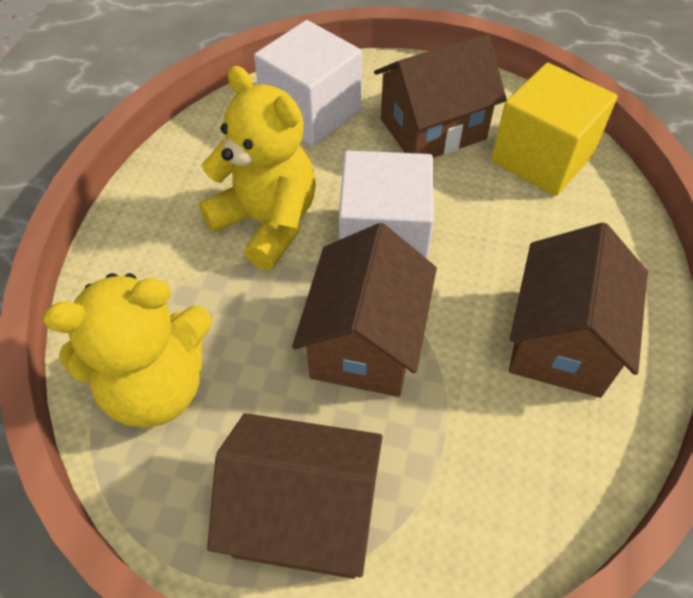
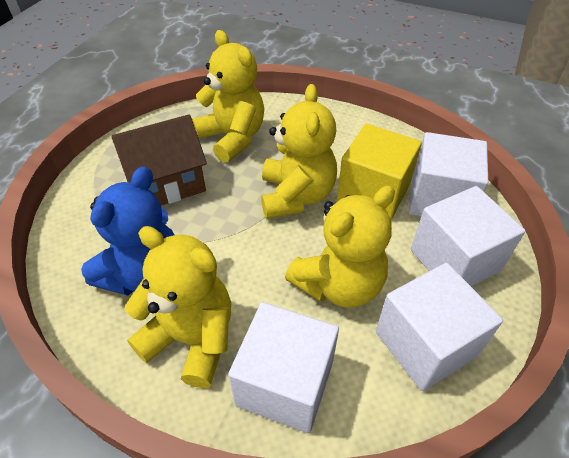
blue teddy bear: none = 0 -> [81,166,174,296] = 1
brown house: [207,413,383,579] [292,223,437,397] [374,34,507,158] [509,222,648,398] = 4 -> [111,114,207,205] = 1
white cube: [254,20,362,147] [339,150,434,259] = 2 -> [228,302,339,433] [376,263,503,391] [409,132,488,216] [411,186,526,287] = 4
yellow teddy bear: [43,273,212,427] [199,66,316,270] = 2 -> [125,226,231,388] [192,30,264,163] [261,84,337,219] [285,186,395,308] = 4

